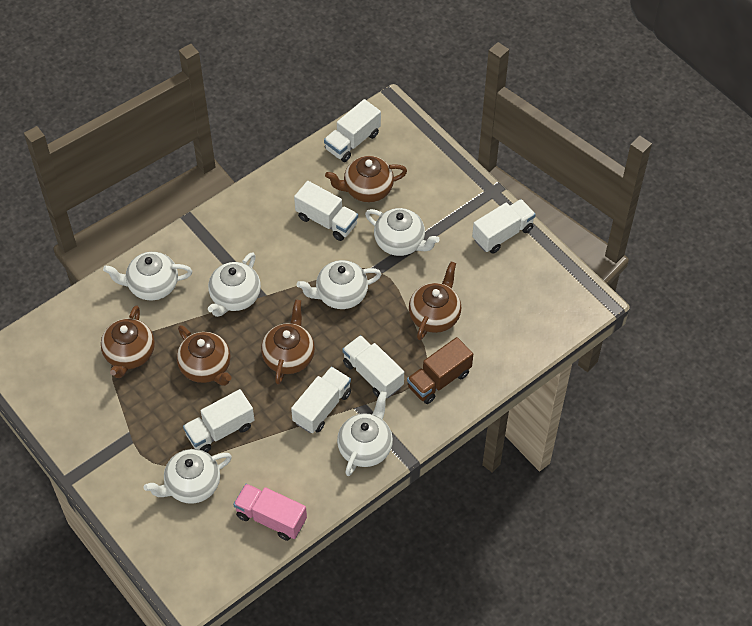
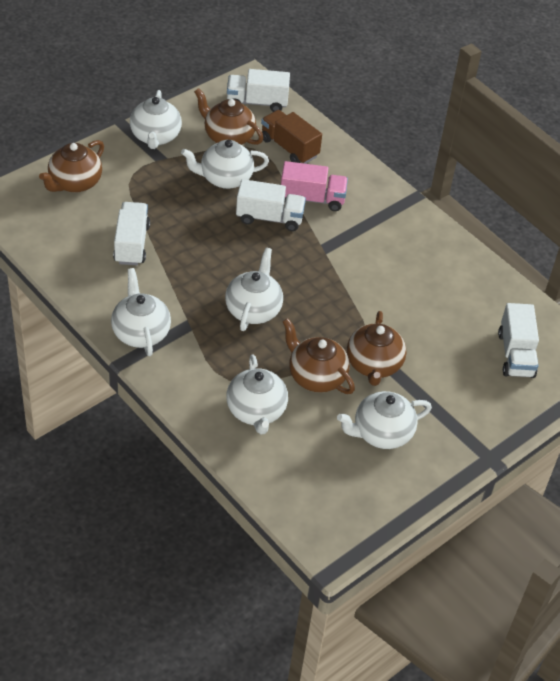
brown teapot: [101,305,155,378] [177,325,231,386] [261,299,315,385] [325,156,407,202] [409,262,461,340] = 5 -> [39,140,104,193] [194,88,263,145] [282,318,355,394] [347,311,407,386] = 4
white truck: [183,389,254,452] [291,367,351,433] [294,181,358,241] [324,99,381,162] [342,335,404,398] [472,199,536,254] = 6 -> [113,202,150,265] [227,69,290,112] [236,179,306,231] [498,303,539,378] = 4

